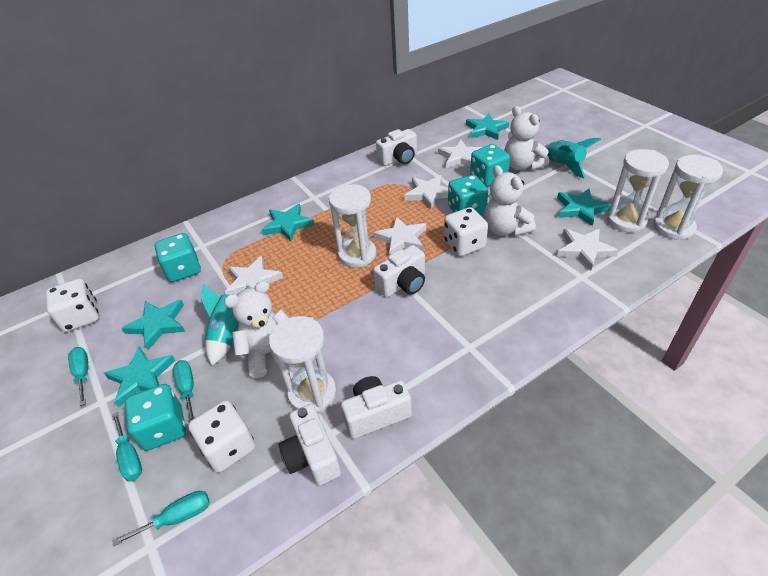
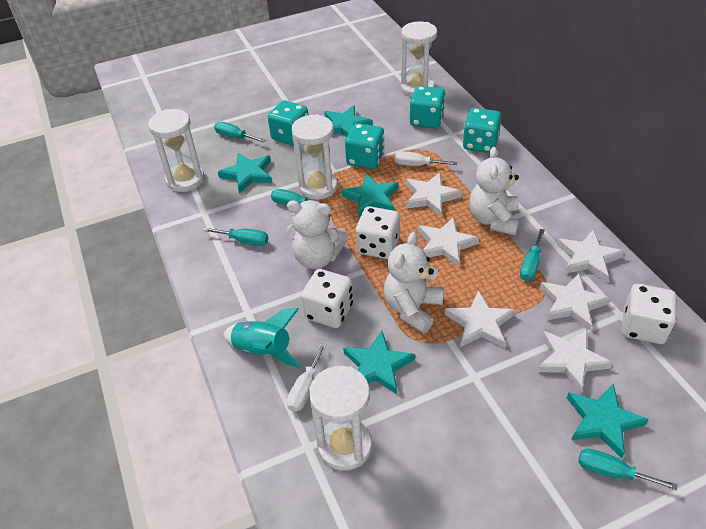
turquoise rocket: [201,284,250,366] [544,138,601,178] = 2 -> [223,308,302,368] = 1
turquoise screwdriver: [68,347,88,406] [112,412,142,482] [112,491,210,547] [173,360,195,422] = 4 -> [203,227,268,246] [214,122,265,142] [271,189,333,210] [520,229,545,281] [579,449,678,490] = 5
white camera: [278,404,341,486] [341,376,412,439] [373,245,425,297] [376,129,417,166] = 4 -> none = 0
white screwdriver: none = 0 -> [287,342,327,412] [395,151,457,166] = 2
white star: [225,256,283,295] [373,216,426,255] [404,175,448,209] [438,140,483,168] [557,228,619,270] = 5 -> [406,172,462,217] [418,217,479,267] [445,290,515,348] [537,329,613,393] [540,273,611,331] [557,230,625,282] = 6

